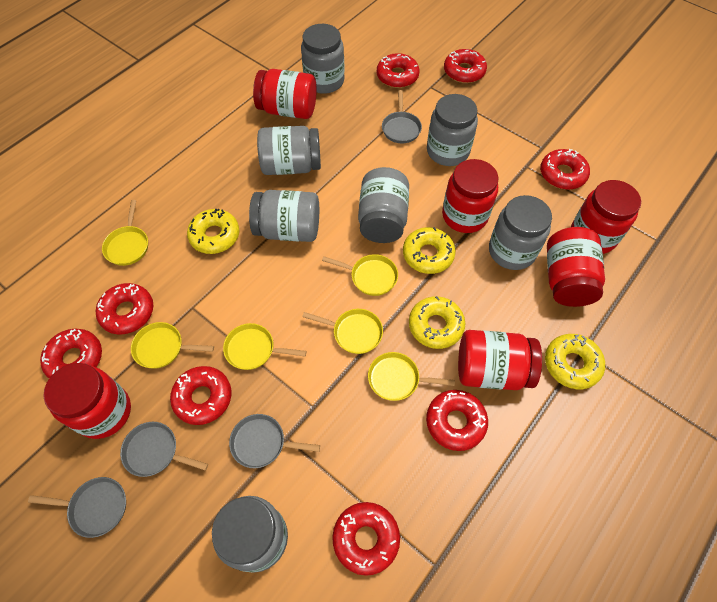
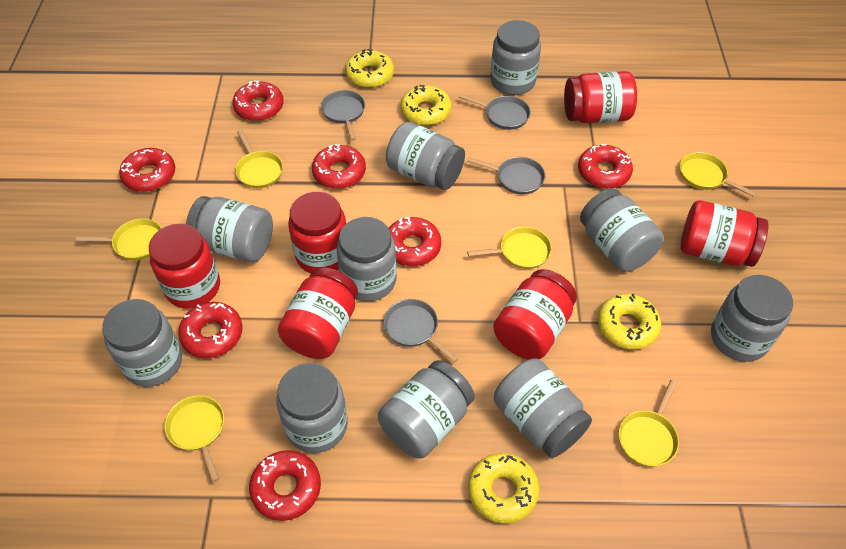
grey jar: [212,496,288,573] [249,190,319,242] [257,126,321,175] [301,24,345,94] [358,167,409,243] [427,94,478,166] [489,195,552,270] = 7 -> [102,299,182,387] [186,196,273,262] [276,363,348,453] [337,217,397,301] [378,360,475,459] [386,122,465,190] [490,20,541,95] [494,359,592,458] [580,188,664,272] [711,275,793,362] = 10
red donut: [40,329,102,378] [96,283,153,335] [170,366,231,425] [332,502,400,576] [377,53,420,88] [426,390,488,451] [444,49,487,83] [540,149,590,190] = 8 -> [119,148,175,192] [178,302,242,358] [232,81,284,121] [249,450,321,521] [312,144,366,189] [389,217,441,266] [578,144,633,189] = 7

